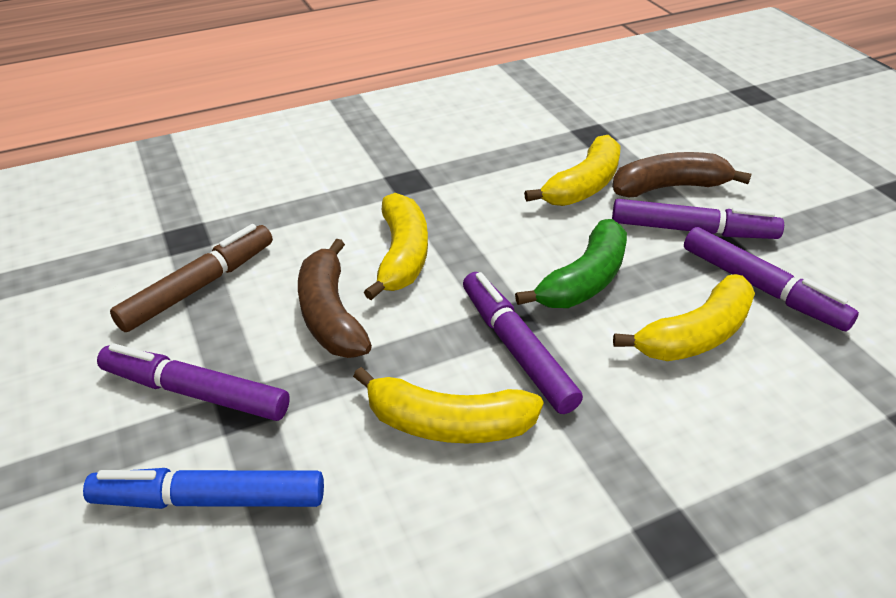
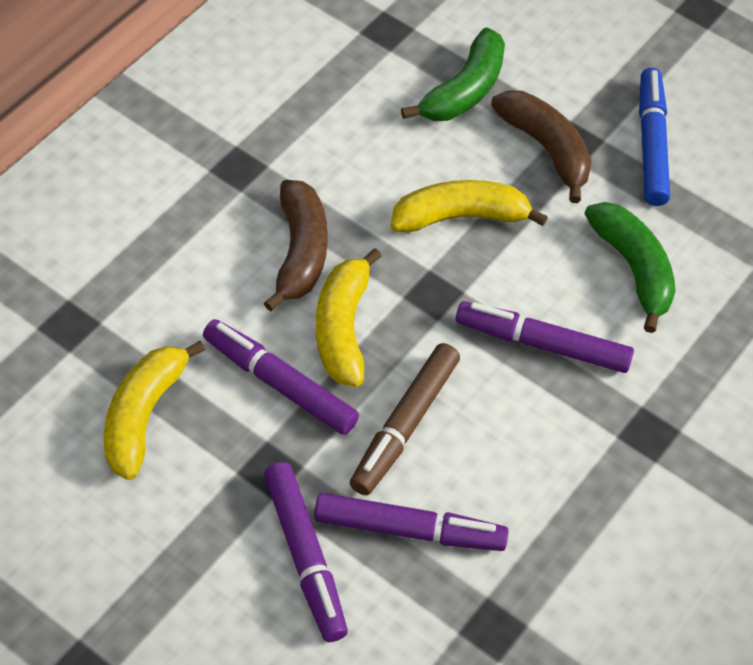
green banana: [515,219,627,308] = 1 -> [401,27,505,121] [585,202,676,333] = 2
yellow banana: [353,367,543,443] [364,193,428,300] [524,135,621,206] [613,274,755,361] = 4 -> [104,341,205,480] [316,248,382,387] [391,180,548,232] = 3

